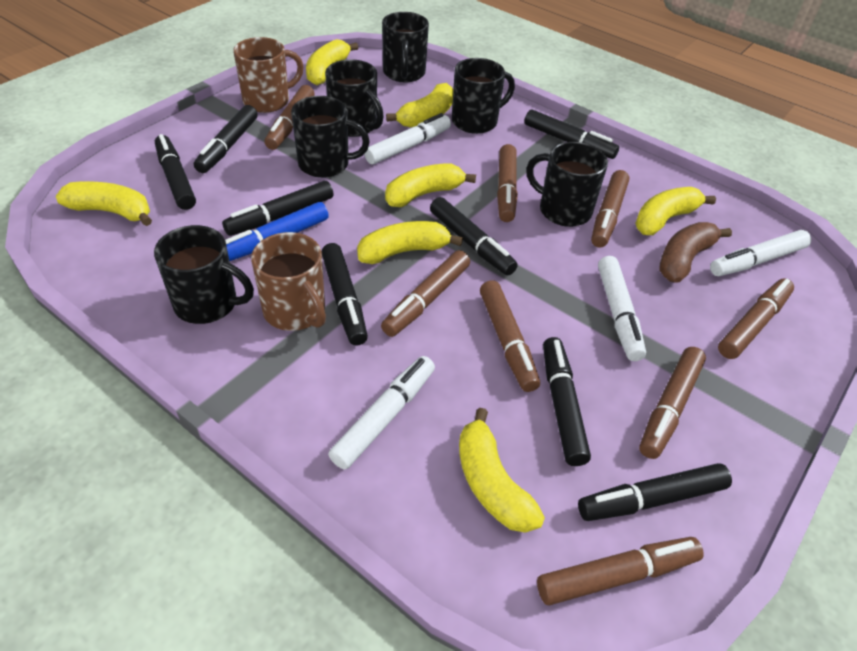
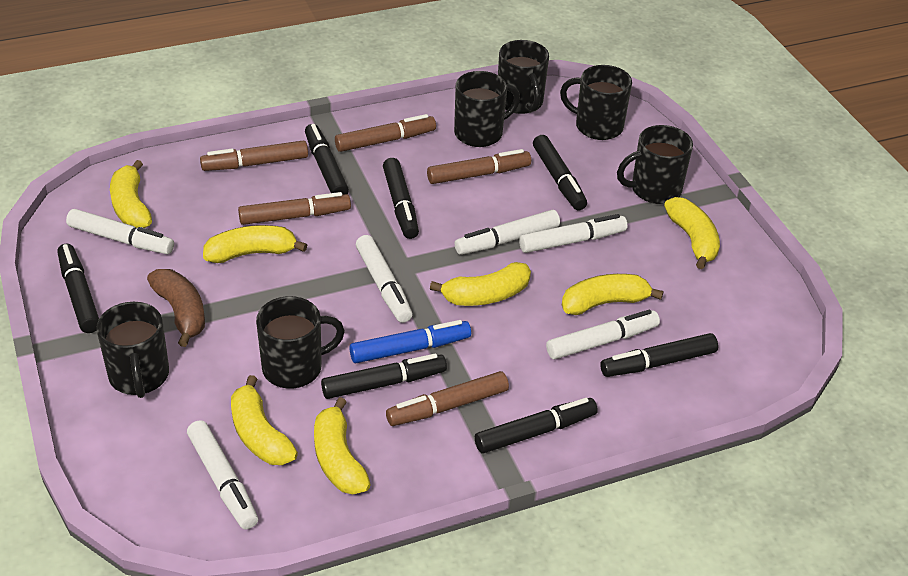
black marker: [155,134,196,210] [194,105,258,173] [222,181,334,236] [322,243,368,346] [430,197,518,276] [524,109,619,159] [543,337,591,466] [578,463,732,521] = 8 -> [57,244,99,333] [305,124,349,194] [321,354,447,399] [383,158,419,239] [475,398,598,454] [533,135,587,210] [600,333,718,377] = 7
brown marker: [264,85,315,150] [381,250,470,337] [480,280,540,392] [497,144,518,222] [537,537,704,605] [591,170,629,248] [639,347,706,459] [718,278,794,359] = 8 -> [200,140,308,171] [238,192,351,225] [335,114,436,152] [386,371,509,426] [427,149,531,184] = 5
brown mug: [233,37,304,113] [251,232,326,331] = 2 -> none = 0
white marker: [328,356,435,470] [364,113,451,164] [598,256,646,361] [710,230,811,276] = 4 -> [66,209,174,254] [187,420,258,529] [356,235,413,323] [455,210,560,255] [519,214,627,253] [546,310,660,360] = 6

